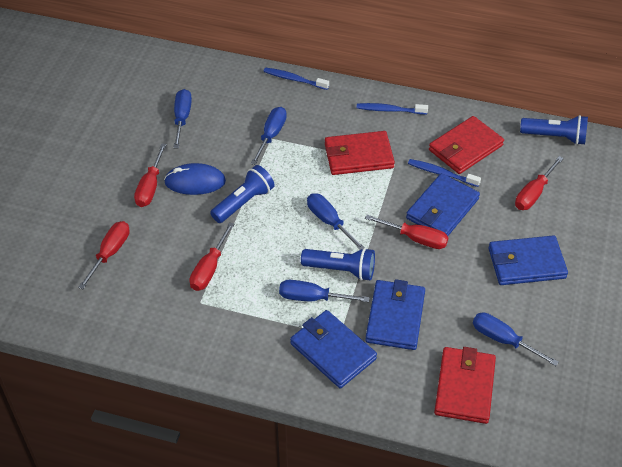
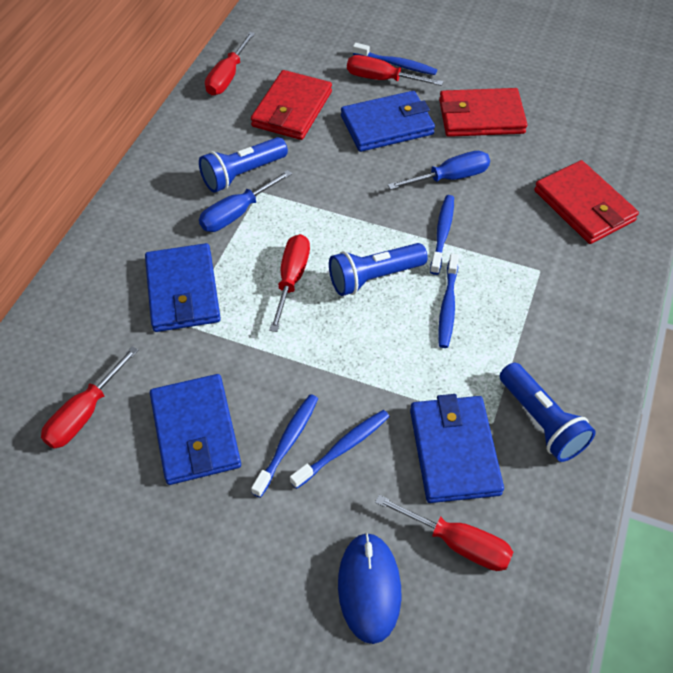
blue screwdriver: [173,89,192,149] [251,107,287,165] [279,280,370,302] [307,193,365,250] [473,312,559,366] = 5 -> [199,170,292,232] [388,151,490,190] = 2
blue toothbrush: [263,67,329,90] [357,103,428,115] [408,159,481,187] = 3 -> [251,394,318,498] [290,410,390,489] [353,43,437,75] [430,195,454,275] [438,253,459,348] = 5

